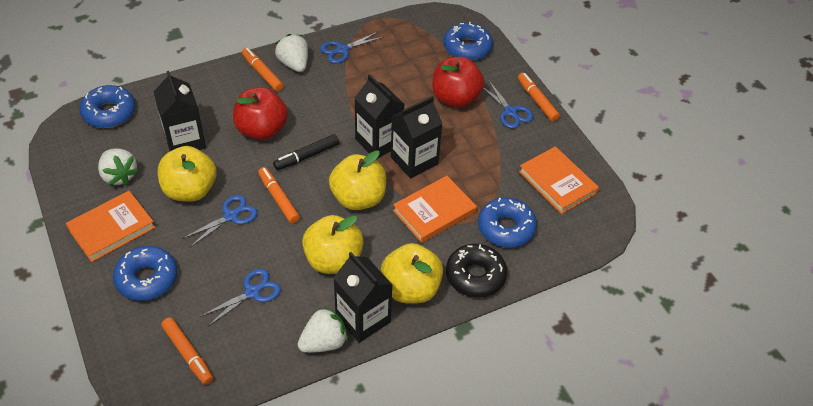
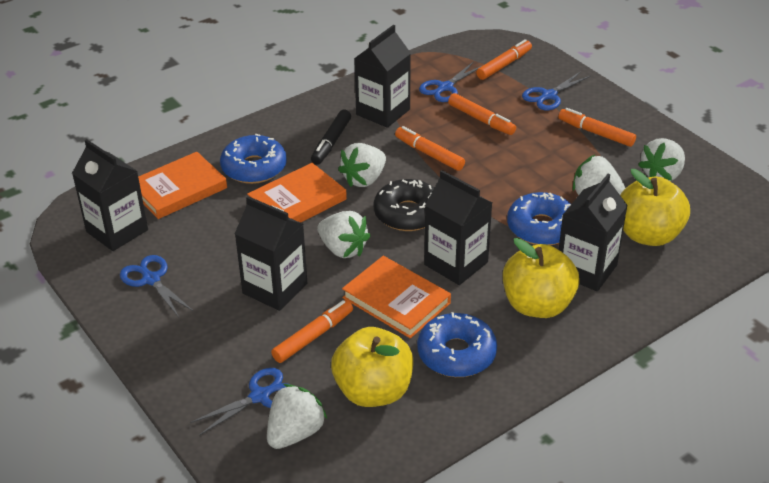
black carton: [154,71,206,151] [334,252,392,343] [355,74,404,159] [391,96,443,178] = 4 -> [72,139,148,251] [235,196,307,311] [354,25,411,128] [424,170,492,285] [559,174,628,291] = 5
blue donut: [79,85,136,128] [113,246,177,301] [443,22,493,61] [478,197,537,248] = 4 -> [220,134,287,184] [417,312,497,377] [507,192,571,245] = 3
orange marker: [161,317,213,385] [242,48,284,92] [258,167,300,223] [518,73,560,122] = 4 -> [271,300,353,363] [395,126,465,171] [448,93,516,135] [476,39,532,80] [558,108,636,147] = 5
red apple: [233,87,288,140] [432,57,484,108] = 2 -> none = 0
white strawberry: [98,149,139,186] [275,34,308,72] [298,306,348,353] = 3 -> [267,384,327,449] [317,211,370,258] [338,143,386,187] [573,155,625,195] [638,138,685,181] = 5
yellow apple: [158,146,217,202] [302,215,364,274] [329,151,386,210] [381,243,443,303] = 4 -> [331,327,413,407] [503,238,579,318] [620,169,690,246] = 3

